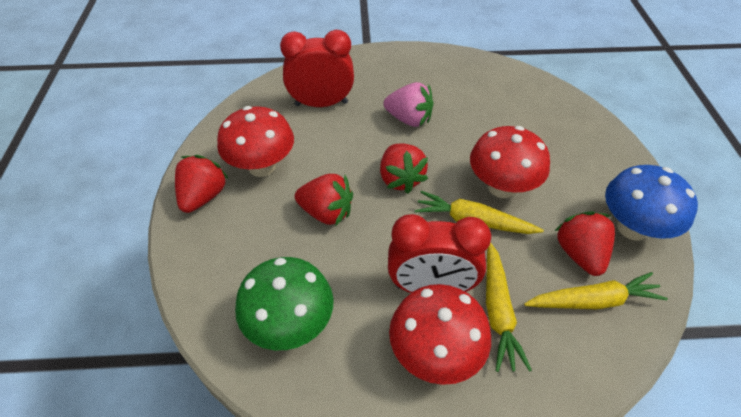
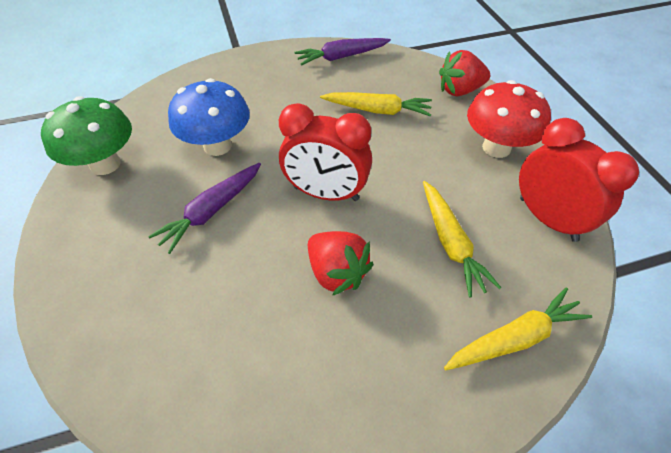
pink strawberry: [383,82,433,127] = 1 -> none = 0
purple carrot: none = 0 -> [148,163,261,254] [294,38,391,66] = 2
red mushroom: [217,106,294,177] [389,284,491,385] [470,126,550,198] = 3 -> [467,80,551,158] = 1
red strawberry: [175,155,229,213] [295,174,353,225] [380,143,428,193] [555,211,615,276] = 4 -> [308,231,373,296] [439,50,490,96] = 2

